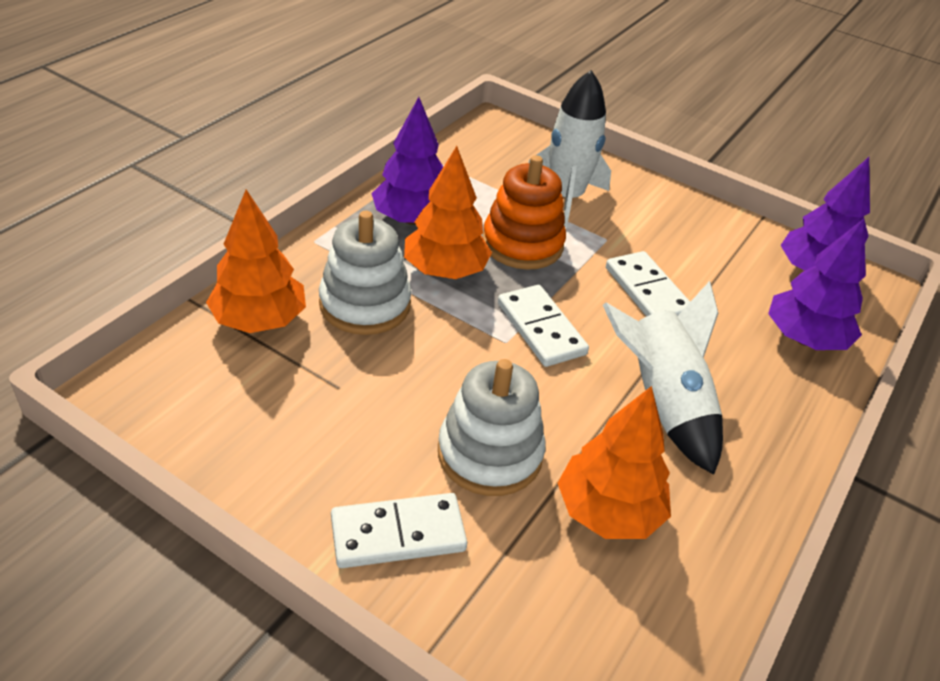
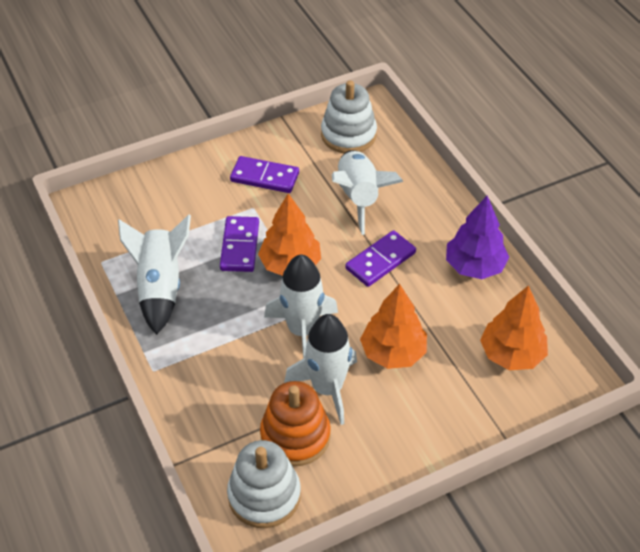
purple domino: none = 0 -> [220,216,259,272] [230,156,299,193] [345,230,416,287] = 3
purple tree: [371,97,443,225] [768,219,866,350] [781,157,870,271] = 3 -> [446,196,509,279] = 1
white domino: [331,493,467,568] [498,285,589,367] [606,251,690,317] = 3 -> none = 0
white rocket: [528,70,611,228] [603,281,723,475] = 2 -> [118,214,191,335] [264,255,338,358] [284,314,357,425] [332,150,403,235] = 4

